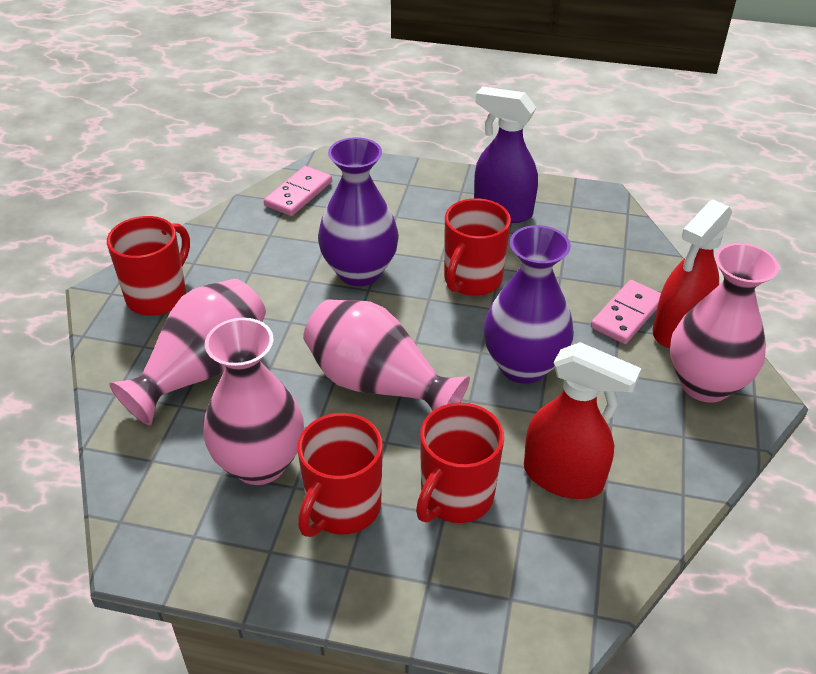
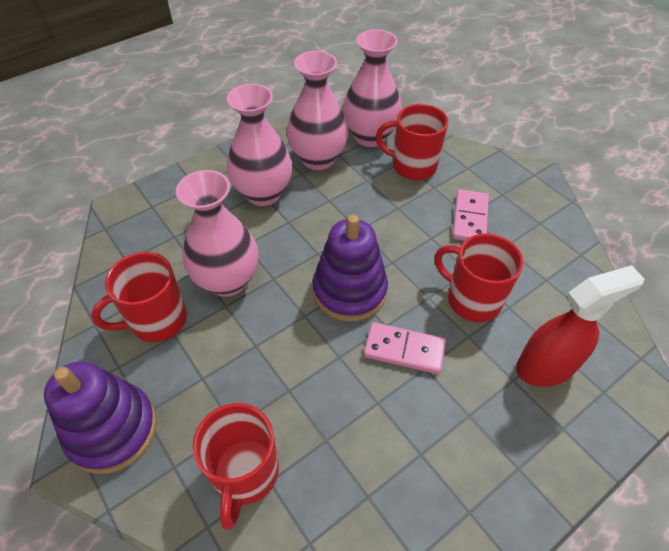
purple spray bottle: [474,87,538,223] = 1 -> none = 0
purple stacking toy: none = 0 -> [44,361,157,474] [313,215,388,322] = 2
purple vase: [318,137,399,286] [483,225,574,384] = 2 -> none = 0
red spray bottle: [524,342,641,499] [653,200,732,348] = 2 -> [516,265,644,387] = 1

